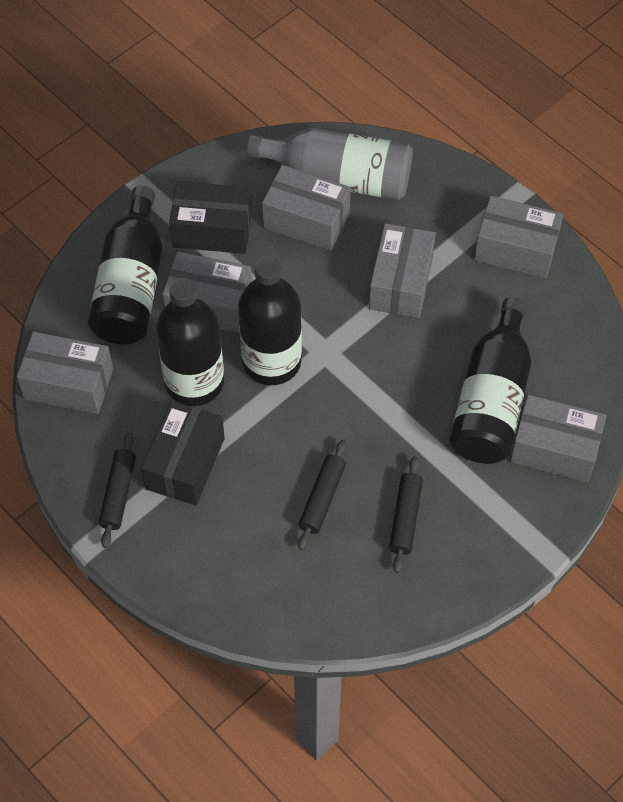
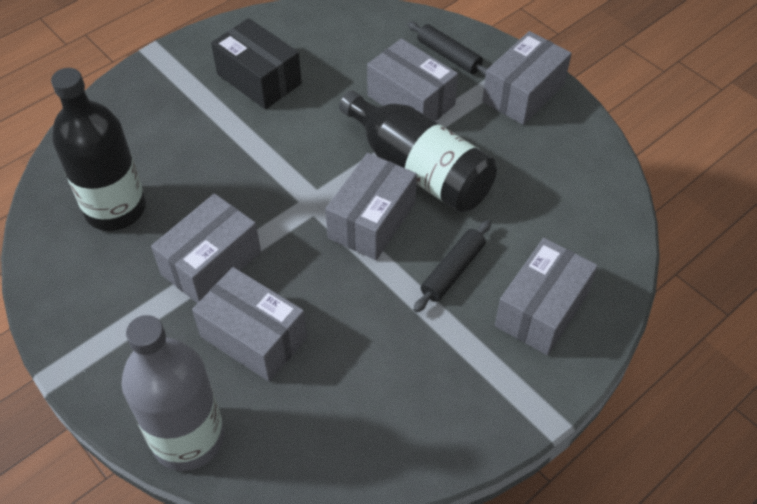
black bottle: [88,186,162,345] [156,278,224,406] [238,257,302,385] [449,297,531,464] = 4 -> [51,68,146,231] [339,91,497,213] = 2
black box: [141,401,225,505] [169,181,252,254] = 2 -> [211,18,302,109] = 1
black rolling pin: [99,432,136,548] [298,440,347,550] [389,456,423,573] = 3 -> [407,22,488,77] [414,220,491,312] = 2

